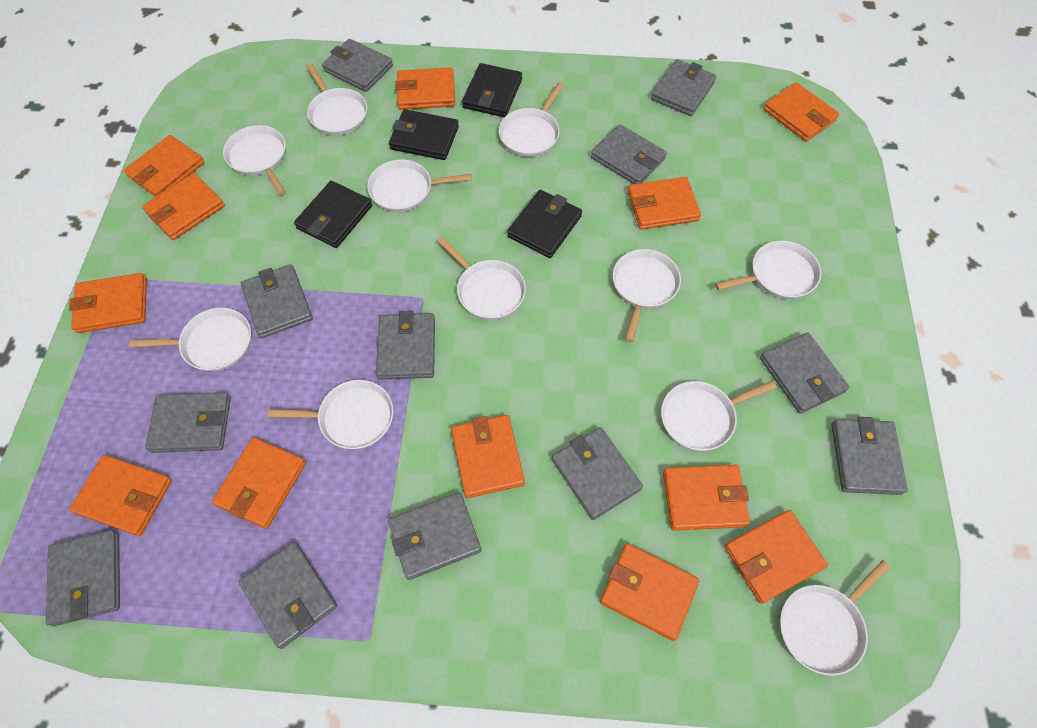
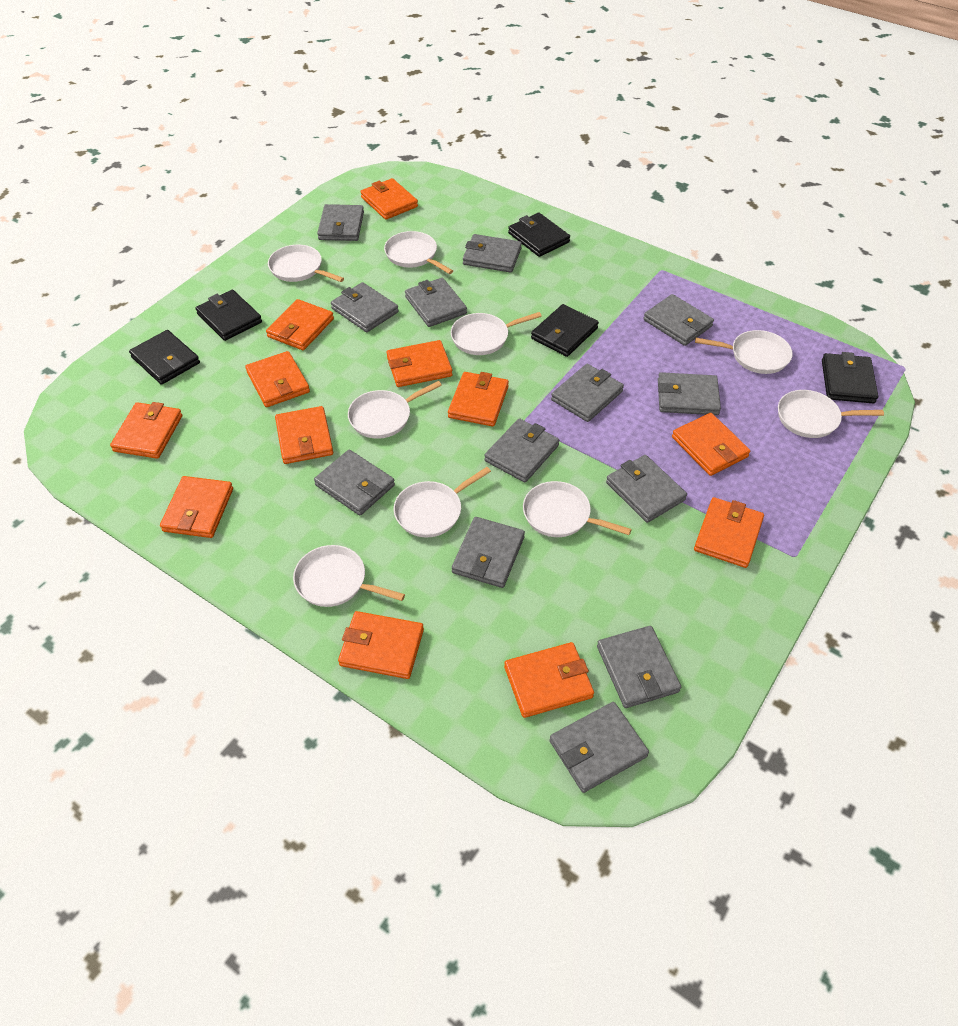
black wallet: [294,181,372,248] [389,109,459,160] [462,63,522,117] [507,190,582,258] = 4 -> [129,330,200,385] [195,290,262,341] [508,213,570,257] [531,304,599,357] [822,352,878,404] = 5
grey wallet: [46,530,120,626] [145,392,231,453] [239,542,337,649] [241,264,313,338] [322,39,393,92] [376,310,435,380] [388,492,481,580] [552,427,643,520] [591,124,667,184] [651,59,717,116] [760,332,849,414] [831,417,908,495] = 12 -> [314,450,395,516] [317,204,364,241] [331,282,399,332] [405,278,467,327] [452,517,525,588] [463,234,522,273] [484,418,559,483] [549,702,649,793] [551,364,624,422] [597,626,681,708] [606,455,687,523] [643,294,714,346] [658,372,721,415] = 13
white pan: [129,308,251,371] [223,125,286,195] [268,380,393,449] [306,63,367,136] [367,160,472,212] [437,237,526,320] [499,82,564,157] [613,249,681,342] [661,380,777,451] [716,241,821,299] [780,560,890,676] = 11 -> [268,245,344,282] [293,545,405,607] [348,381,442,439] [384,231,453,274] [394,467,491,537] [451,312,542,355] [523,481,632,537] [695,330,793,374] [778,390,884,438] = 9

